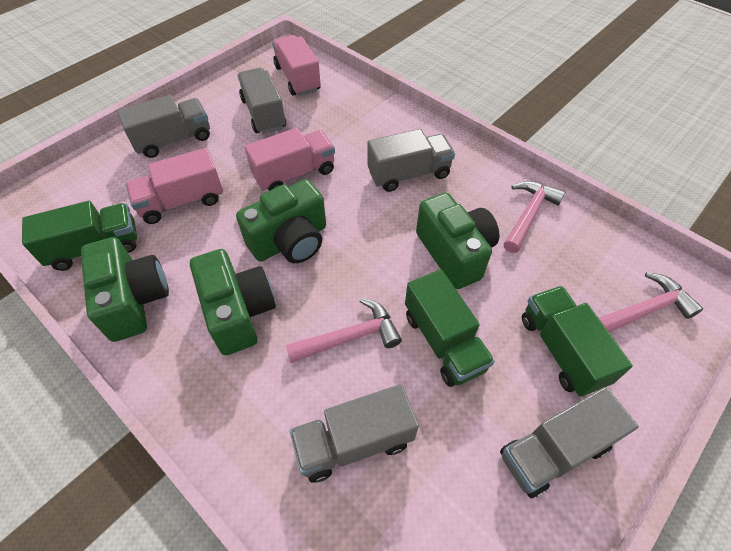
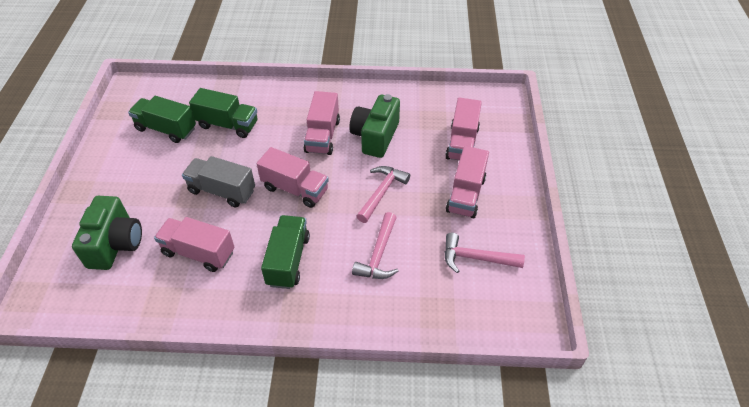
green camera: [81,237,169,342] [190,249,276,355] [236,179,326,263] [416,193,499,289] = 4 -> [72,196,142,270] [349,94,400,158] = 2
grey truck: [117,95,210,158] [238,68,286,134] [290,384,419,483] [367,129,455,192] [500,387,638,498] = 5 -> [182,156,255,208] = 1
pink truck: [126,148,223,224] [244,128,335,191] [272,35,321,96] = 3 -> [154,217,235,272] [257,147,329,208] [304,91,340,155] [445,98,482,161] [446,146,489,218] = 5

